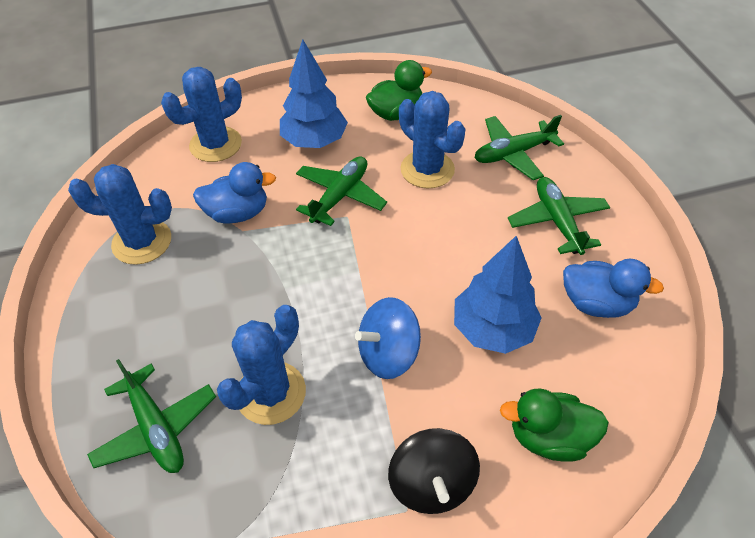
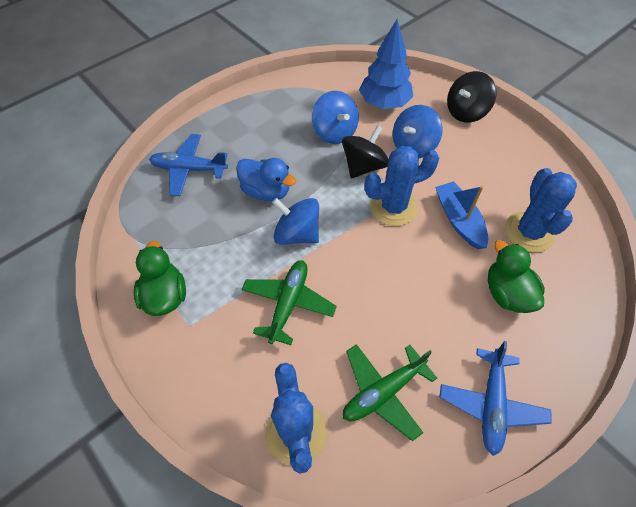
black spinning top: [388,428,480,514] = 1 -> [342,125,389,178] [447,71,497,123] = 2
blue boat: none = 0 -> [435,181,488,249] = 1
blue cactus: [68,164,172,265] [161,67,242,162] [217,305,306,425] [399,91,466,189] = 4 -> [265,363,327,474] [364,146,439,226] [505,168,577,252] = 3
blue duck: [193,162,276,224] [563,259,664,318] = 2 -> [236,158,296,201] = 1
blue plane: none = 0 -> [149,134,228,196] [439,341,552,456] = 2
blue spinning top: [355,297,421,379] = 1 -> [272,198,319,245] [312,91,359,144] [393,105,443,158] = 3
blue tree: [280,40,348,148] [454,236,542,354] = 2 -> [359,19,413,109] = 1
green plane: [87,359,216,473] [296,156,387,226] [475,115,564,180] [508,177,610,255] = 4 -> [242,260,337,345] [343,344,437,441] = 2

